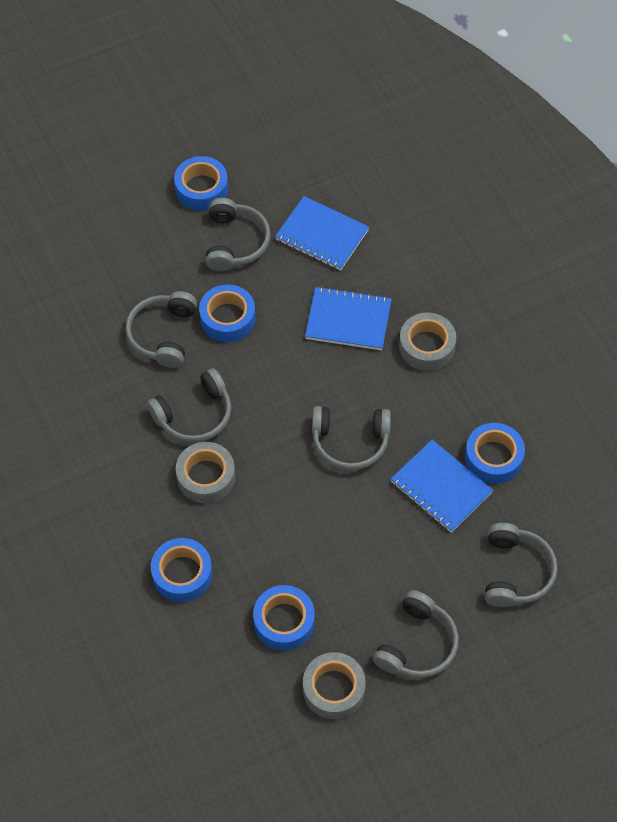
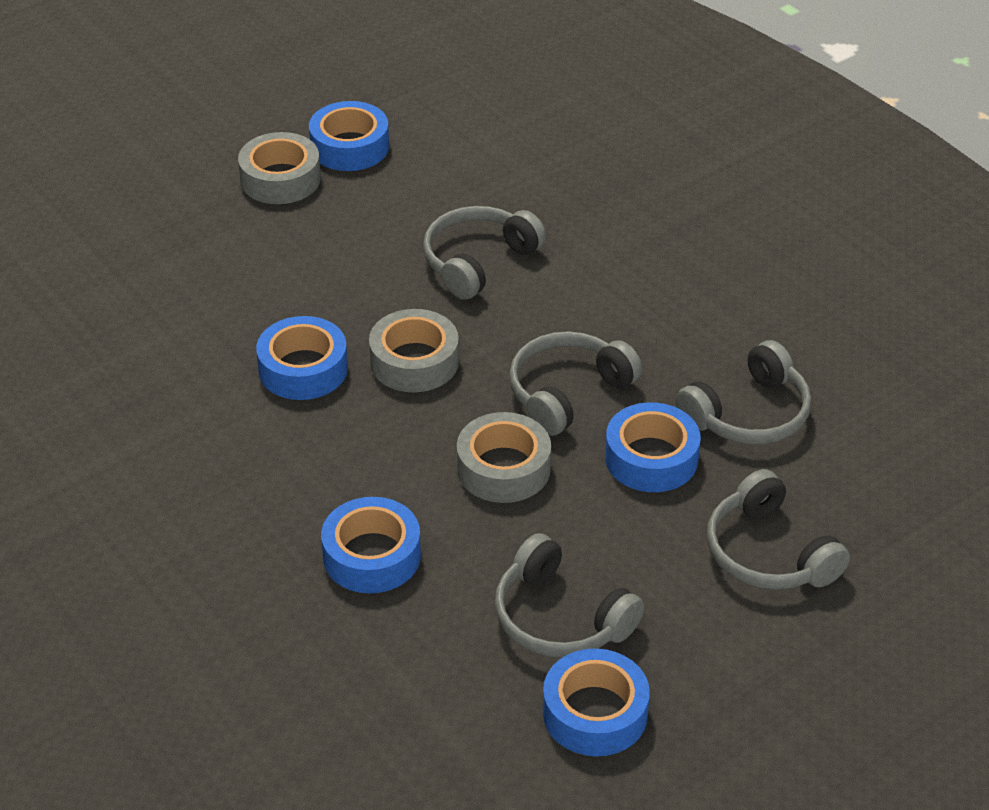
blue notebook: [275,196,369,271] [305,287,392,350] [391,439,493,533] = 3 -> none = 0
grey headphones: [125,291,197,368] [147,368,231,443] [206,198,271,271] [312,406,391,470] [373,590,459,678] [485,523,558,607] = 6 -> [423,206,546,300] [495,533,644,658] [509,331,642,436] [676,340,812,444] [707,469,850,590] = 5

